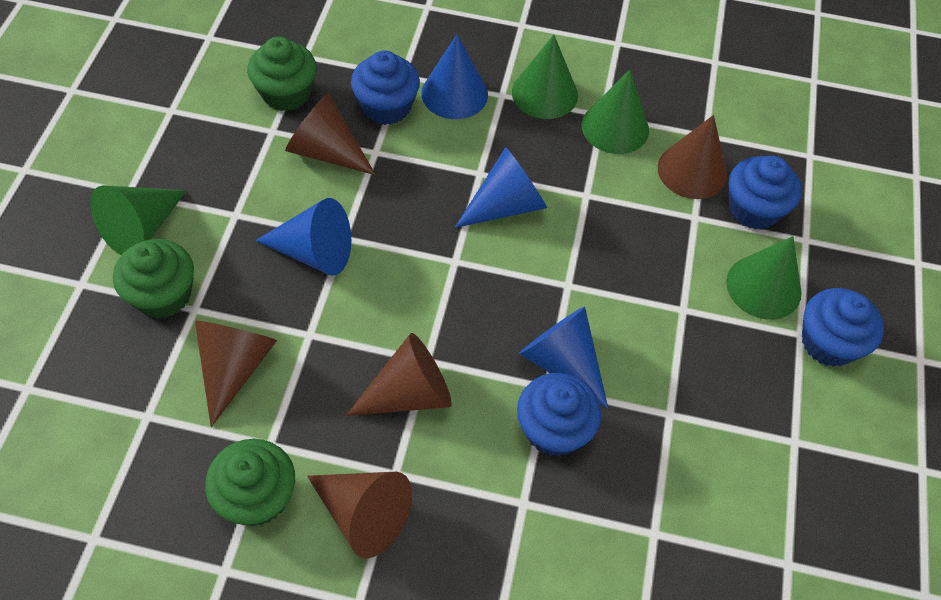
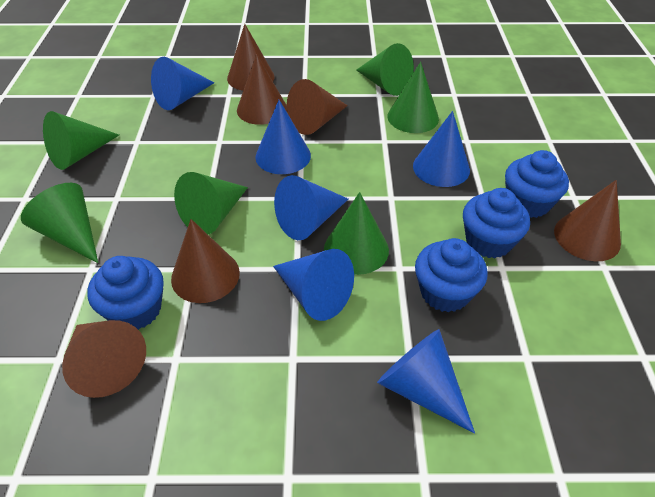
blue cone: [255,198,351,275] [421,35,488,119] [455,147,547,228] [519,306,608,409] = 4 -> [151,57,214,110] [255,100,311,174] [273,249,354,321] [274,175,348,240] [377,329,475,434] [413,111,470,187] = 6
brown cone: [195,321,277,427] [285,94,376,175] [307,472,412,558] [346,333,452,416] [658,115,727,199] = 5 -> [62,320,146,398] [171,219,240,303] [227,24,275,91] [237,54,287,125] [287,79,348,135] [554,180,621,261] = 6
green cone: [90,185,186,255] [512,35,578,119] [582,70,649,154] [726,236,802,320] = 4 -> [21,183,98,263] [43,111,119,170] [174,172,248,235] [324,192,389,275] [356,43,414,96] [387,62,439,133] = 6
green cupcake: [113,239,194,318] [205,439,295,526] [247,37,316,111] = 3 -> none = 0

